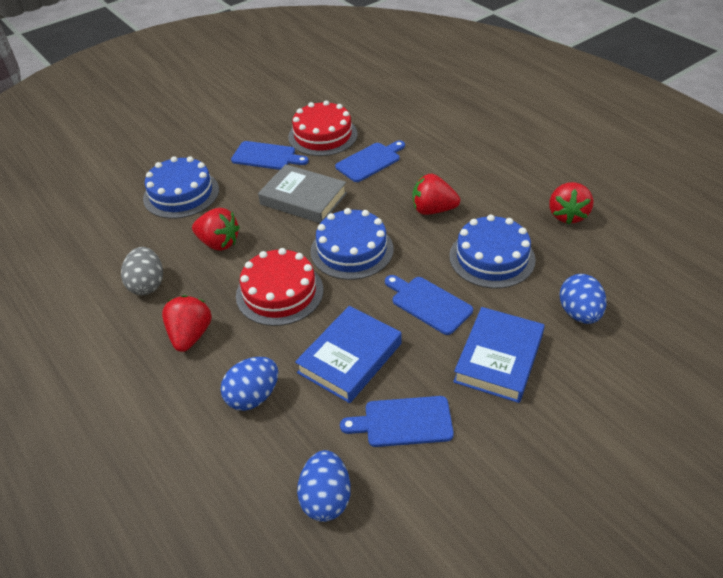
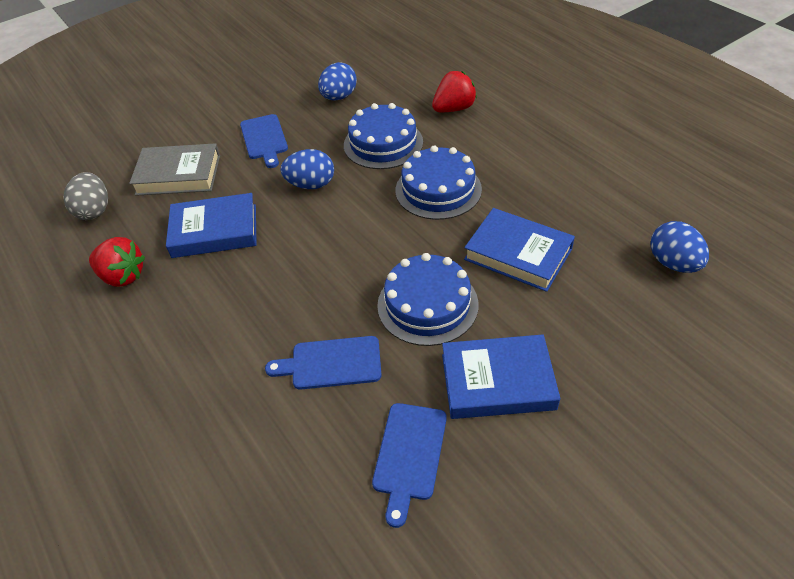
blue book: [295,306,402,403] [453,307,545,403] = 2 -> [166,193,257,258] [442,334,560,419] [464,208,575,292] = 3
blue cutting board: [231,141,309,170] [335,140,405,182] [340,396,454,447] [385,275,473,335] = 4 -> [240,114,288,168] [265,336,382,390] [372,403,447,528] = 3
red cake: [236,248,323,326] [288,100,358,156] = 2 -> none = 0
red strawberry: [162,295,212,352] [192,208,240,251] [412,174,460,215] [549,182,593,225] = 4 -> [89,237,145,287] [432,71,477,112] = 2

